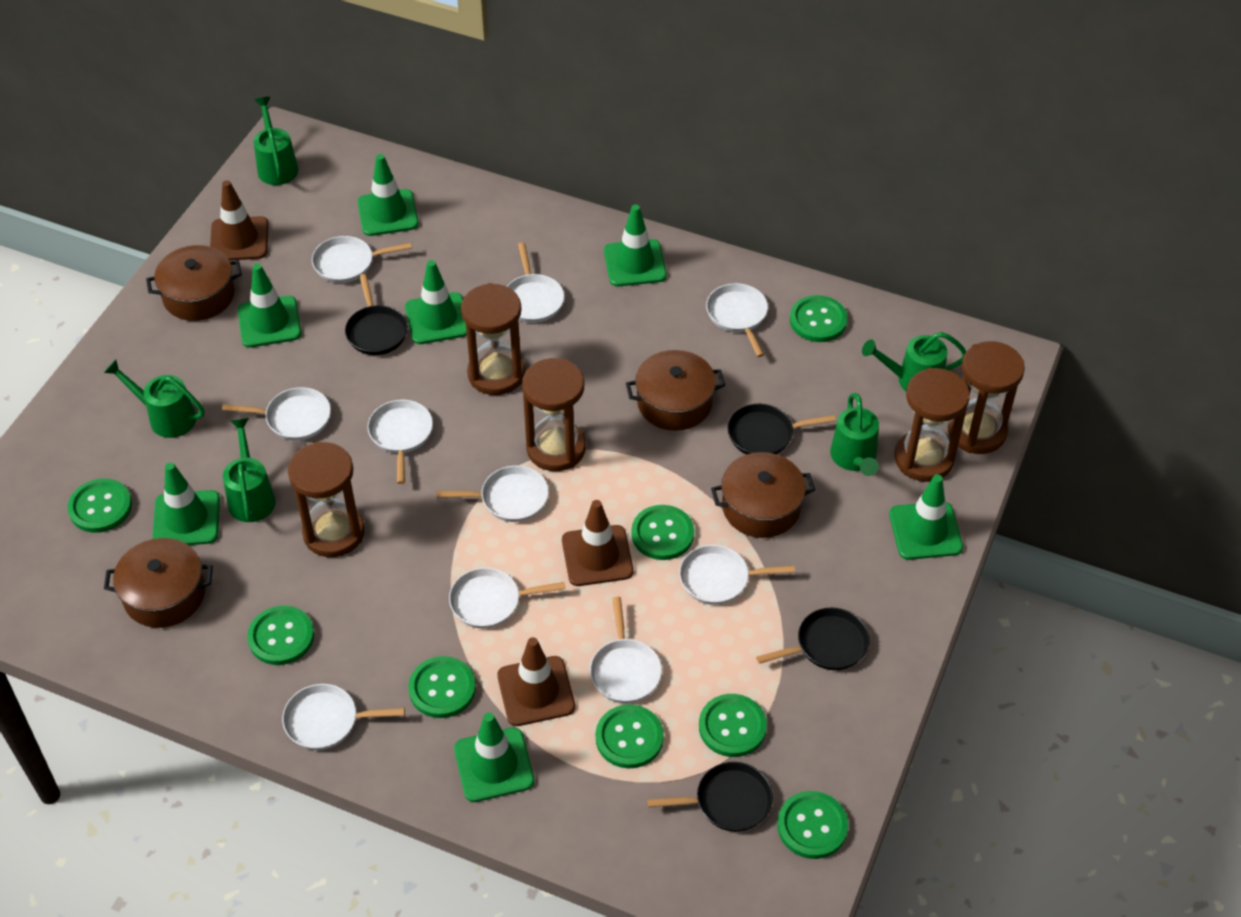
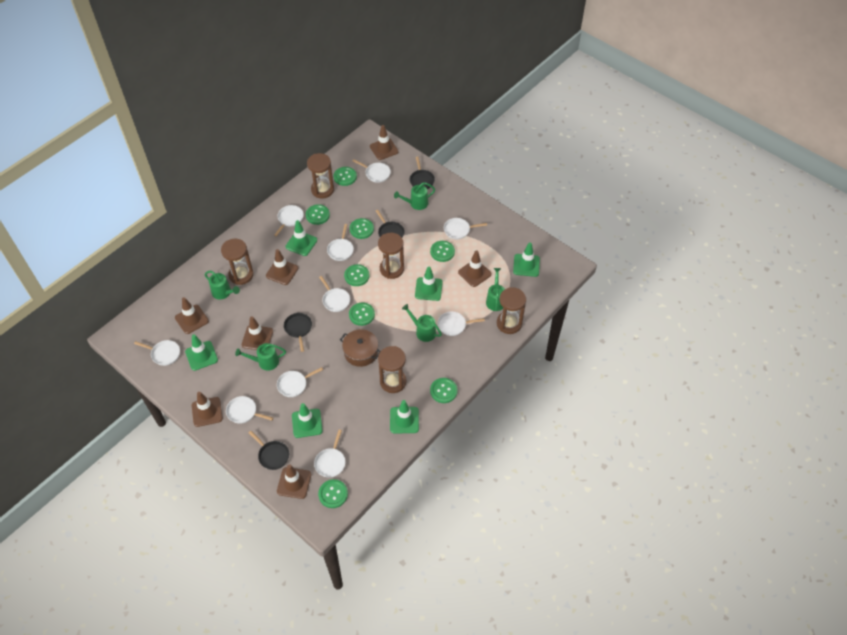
brown pot: [104,538,213,628] [146,245,242,321] [626,350,725,431] [711,452,815,538] = 4 -> [340,329,381,367] = 1
brown traffic cone: [210,180,269,261] [497,637,575,726] [562,500,634,586] = 3 -> [175,297,209,334] [192,392,223,427] [242,316,273,350] [266,249,298,285] [277,464,311,499] [370,125,399,160] [458,250,492,287] = 7
green traffic cone: [152,462,220,545] [238,264,301,348] [358,154,419,236] [405,260,467,344] [454,712,534,802] [604,204,667,287] [889,474,963,560] = 7 -> [185,334,218,371] [285,220,317,256] [292,403,323,438] [390,400,419,433] [415,267,443,301] [513,243,540,277] = 6

